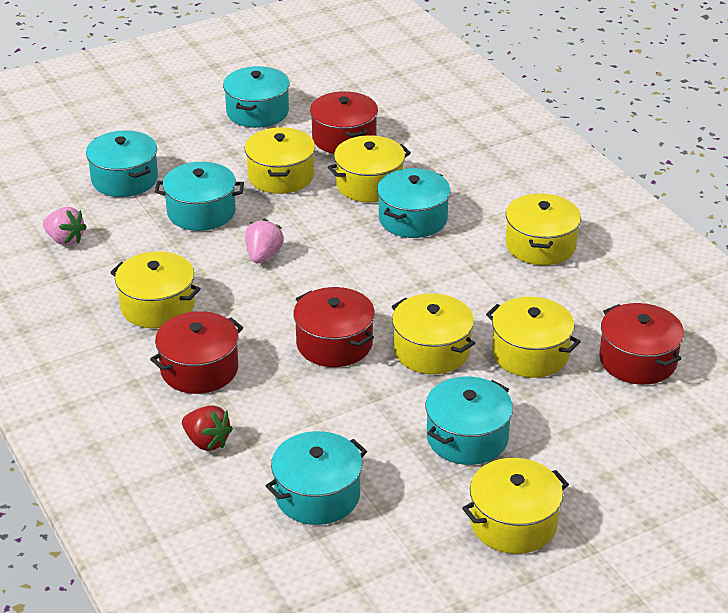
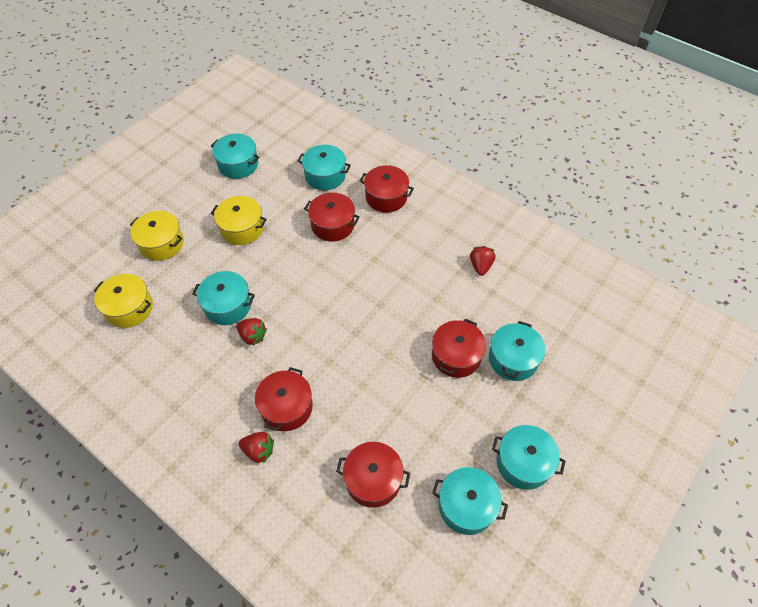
pink strawberry: [43,207,87,246] [245,218,284,264] = 2 -> none = 0
red pot: [150,311,243,394] [293,287,375,367] [310,91,378,154] [599,303,684,385] = 4 -> [255,367,313,431] [304,193,360,242] [336,442,410,508] [360,165,414,213] [432,319,486,378] = 5
red strawberry: [182,405,233,451] = 1 -> [236,318,267,346] [239,432,274,463] [470,246,495,276] = 3
yellow pot: [110,251,201,328] [245,127,315,194] [328,135,411,202] [392,293,475,374] [462,458,569,554] [486,297,581,378] [506,193,581,265] = 7 -> [94,274,153,328] [130,211,184,261] [211,196,267,245] = 3

